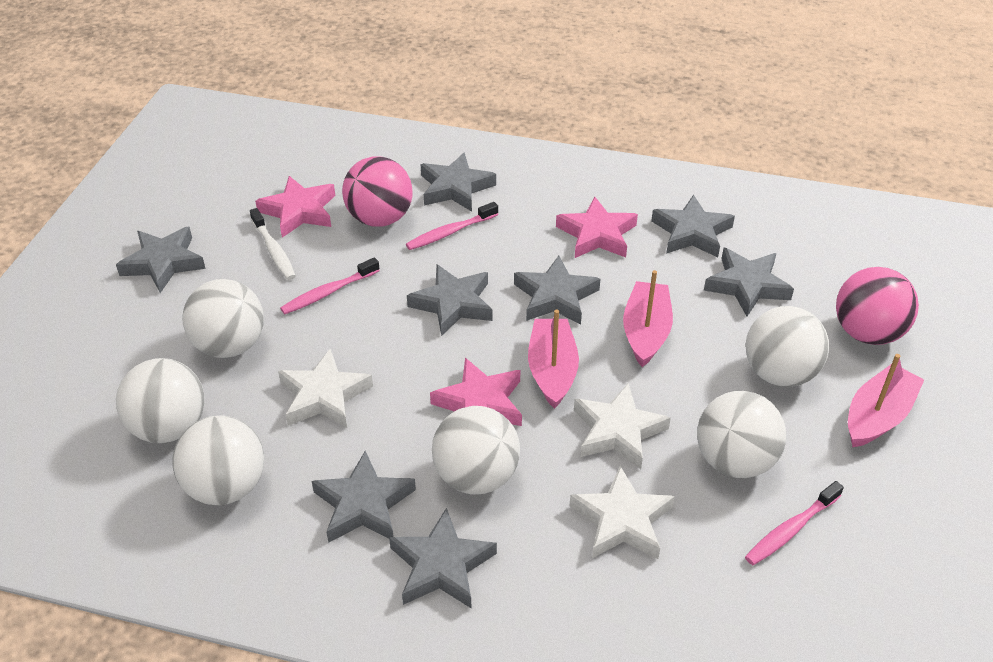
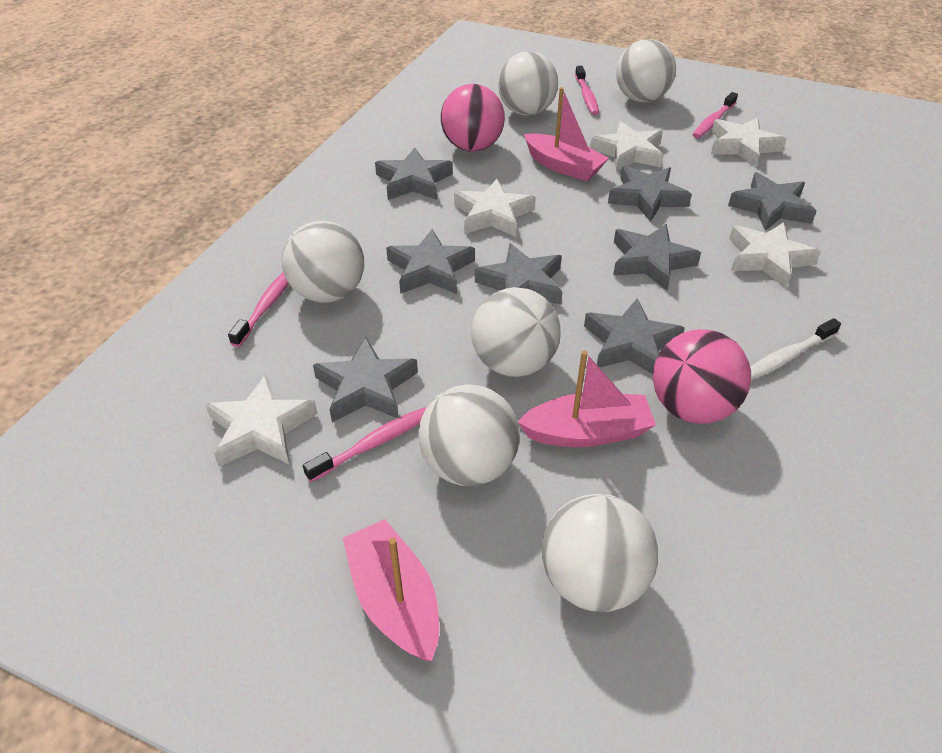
pink star: [255,176,335,238] [430,358,522,426] [556,196,638,258] = 3 -> none = 0
pink toothbrush: [280,257,380,314] [406,202,498,250] [745,481,844,565] = 3 -> [228,272,289,347] [303,407,426,482] [575,66,599,115] [692,92,738,138] = 4
white star: [278,349,373,428] [569,466,675,559] [574,383,671,469] = 3 -> [205,374,318,467] [454,179,536,237] [590,121,664,171] [711,117,787,167] [729,222,821,288] = 5

